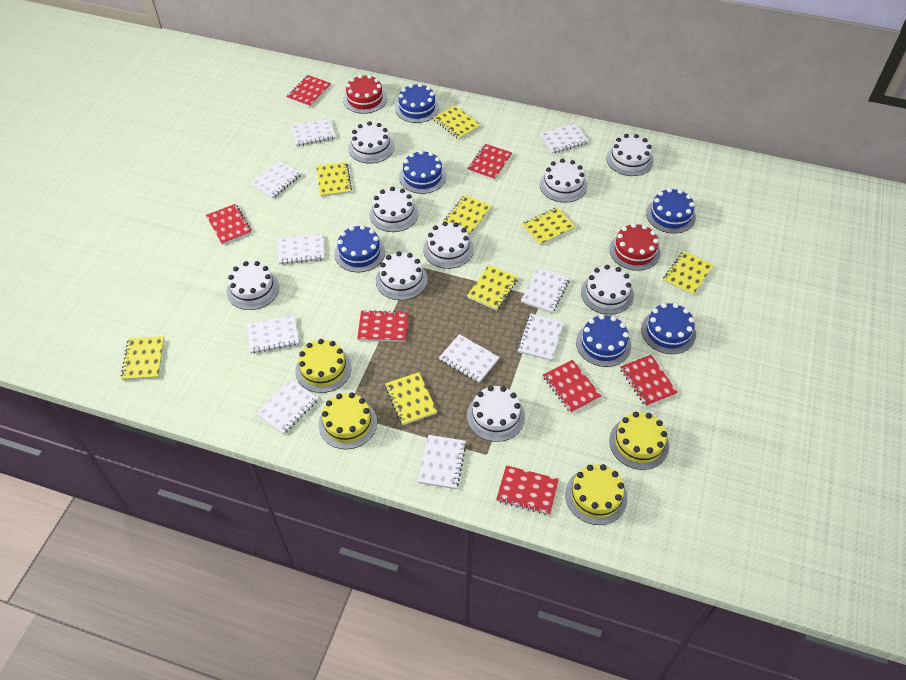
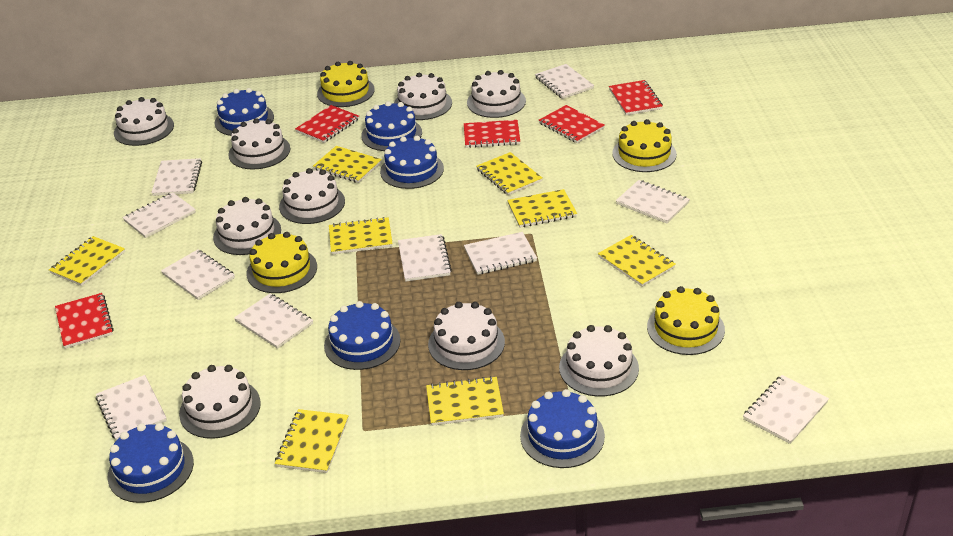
red cake: [343,74,387,114] [609,223,661,271] = 2 -> none = 0
red notebook: [206,204,252,245] [286,75,331,107] [357,310,409,342] [468,144,512,180] [496,465,559,515] [543,360,601,413] [620,355,678,407] = 7 -> [55,293,114,349] [295,105,359,143] [464,120,520,148] [539,105,605,143] [609,80,663,115] = 5

